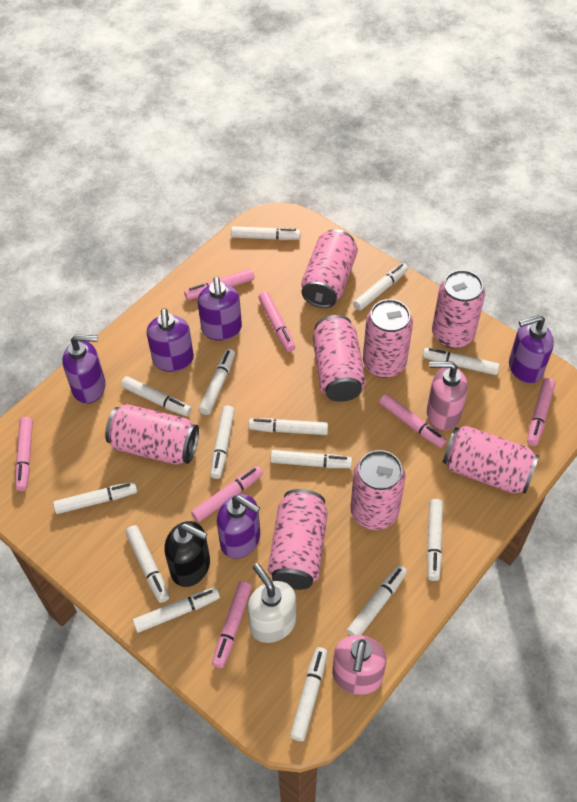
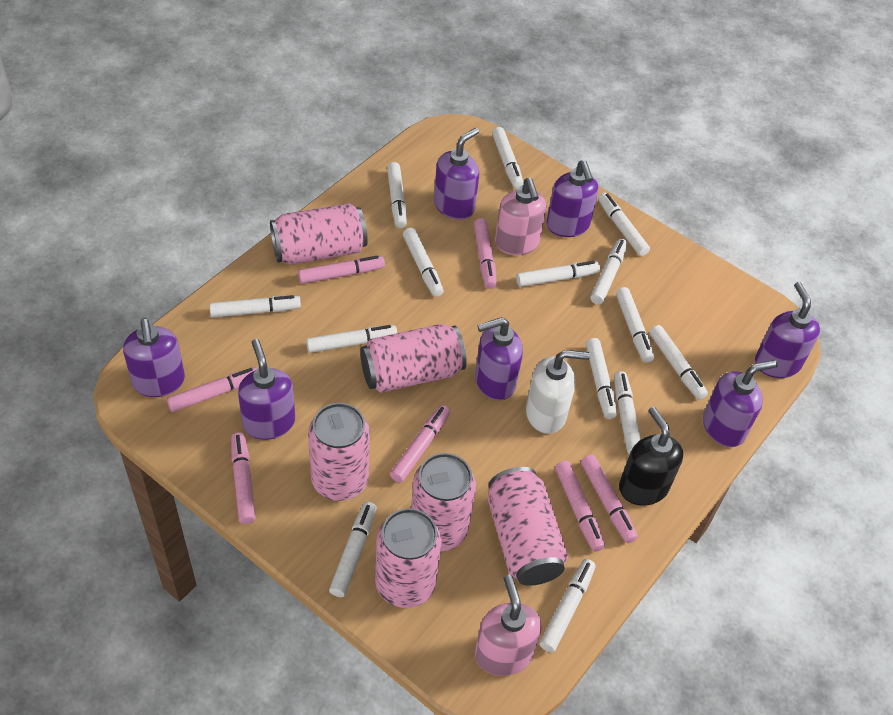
pink can: [105,404,199,465] [268,489,328,590] [301,229,358,308] [313,315,366,402] [350,450,405,530] [363,299,413,378] [432,270,485,348] [443,425,539,494] = 8 -> [270,203,368,265] [308,403,370,501] [360,324,467,393] [375,508,442,608] [411,453,476,551] [488,467,568,586] = 6
purple soap dispenser: [63,334,106,404] [147,308,194,372] [198,276,242,341] [217,494,260,559] [509,315,554,384] = 5 -> [123,318,185,397] [238,339,295,440] [434,127,479,220] [475,317,523,400] [546,160,599,237] [703,360,778,447] [755,282,820,378] = 7

